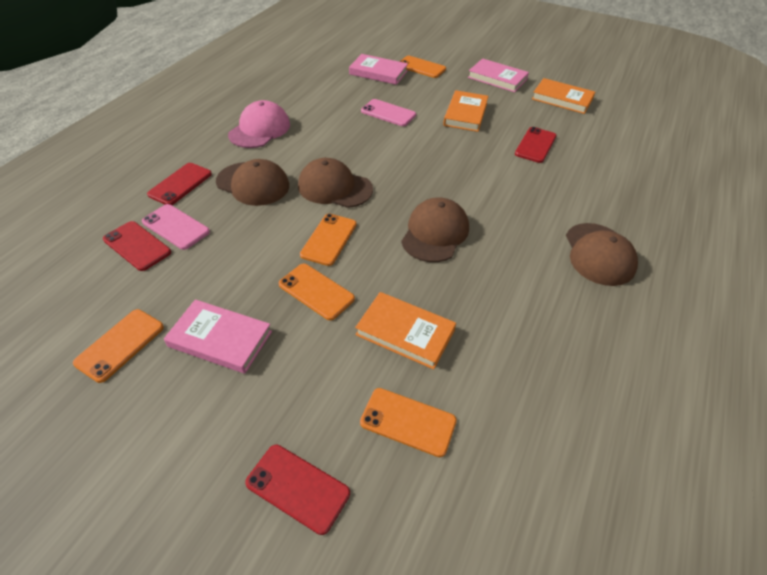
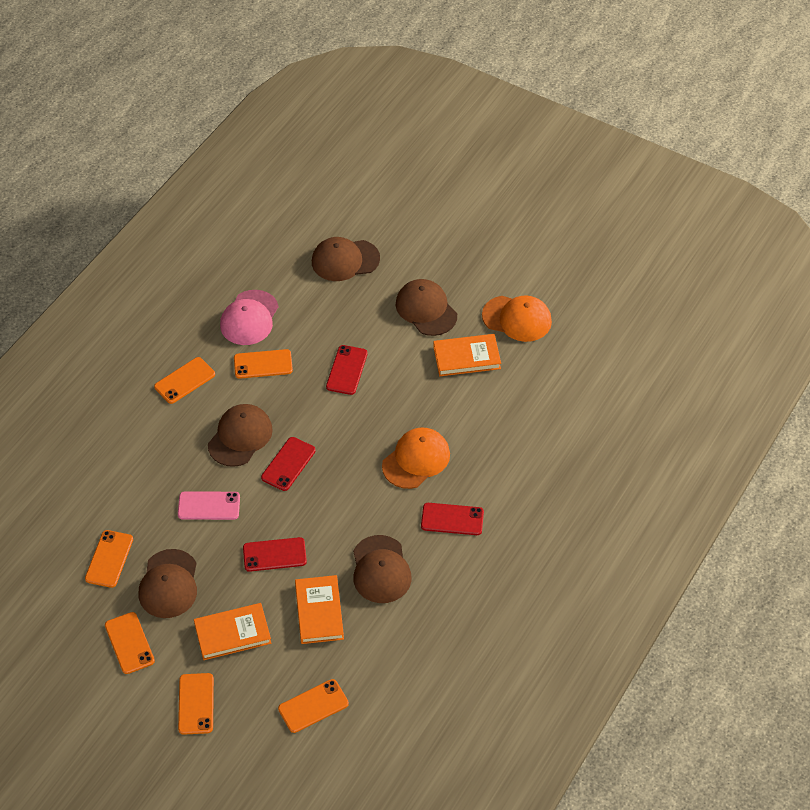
brown cap: [216,159,289,206] [298,158,373,208] [401,197,469,262] [566,223,638,286] = 4 -> [139,549,197,618] [208,404,273,467] [312,237,380,281] [353,535,412,603] [396,279,457,336] = 5
orange cap: none = 0 -> [382,427,450,489] [482,296,552,342] = 2
orange phone: [73,309,164,383] [279,264,355,320] [300,214,357,266] [360,388,457,457] [399,56,446,78] = 5 -> [85,530,133,588] [105,612,155,674] [154,357,215,404] [178,673,214,735] [234,349,293,379] [278,679,349,733] = 6
pink book: [164,299,272,374] [349,54,408,85] [468,58,529,92] = 3 -> none = 0
pink phone: [142,204,210,250] [361,99,416,126] = 2 -> [178,491,240,520] = 1

